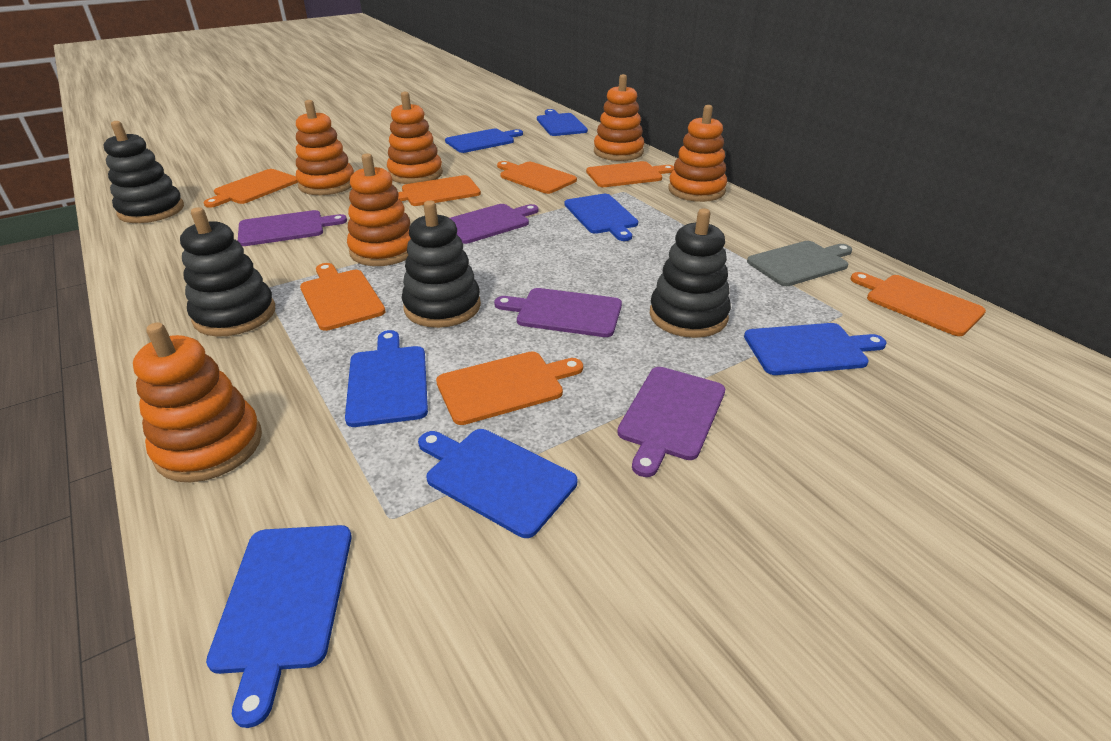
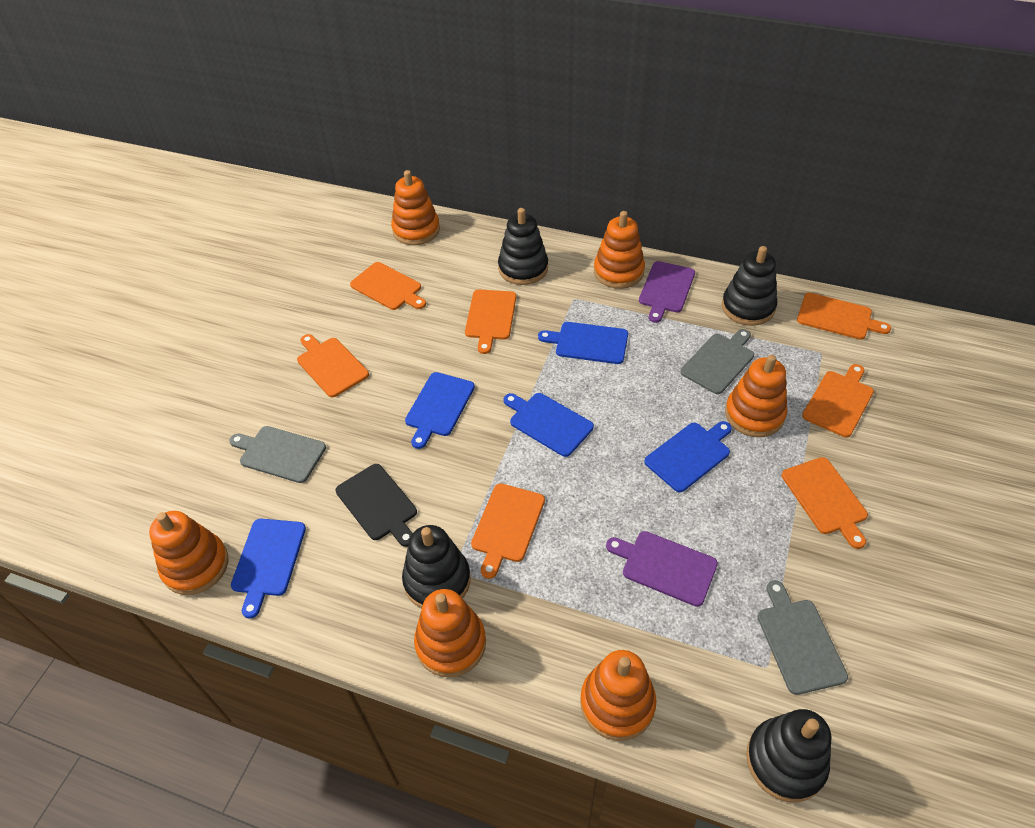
black cutting board: none = 0 -> [336,464,417,547] = 1
blue cutting board: [206,525,352,728] [345,330,428,427] [418,429,577,538] [445,129,523,153] [537,109,588,136] [565,194,638,241] [744,323,887,375] = 7 -> [231,519,306,618] [405,372,475,449] [503,393,594,457] [538,322,628,364] [644,421,732,492] = 5
grey cutting board: [747,241,852,286] = 1 -> [229,426,326,483] [680,329,754,394] [757,580,848,695] = 3
purple cutting board: [238,210,347,246] [450,204,539,244] [494,288,622,337] [617,367,725,477] = 4 -> [606,531,718,607] [639,261,695,323] = 2

